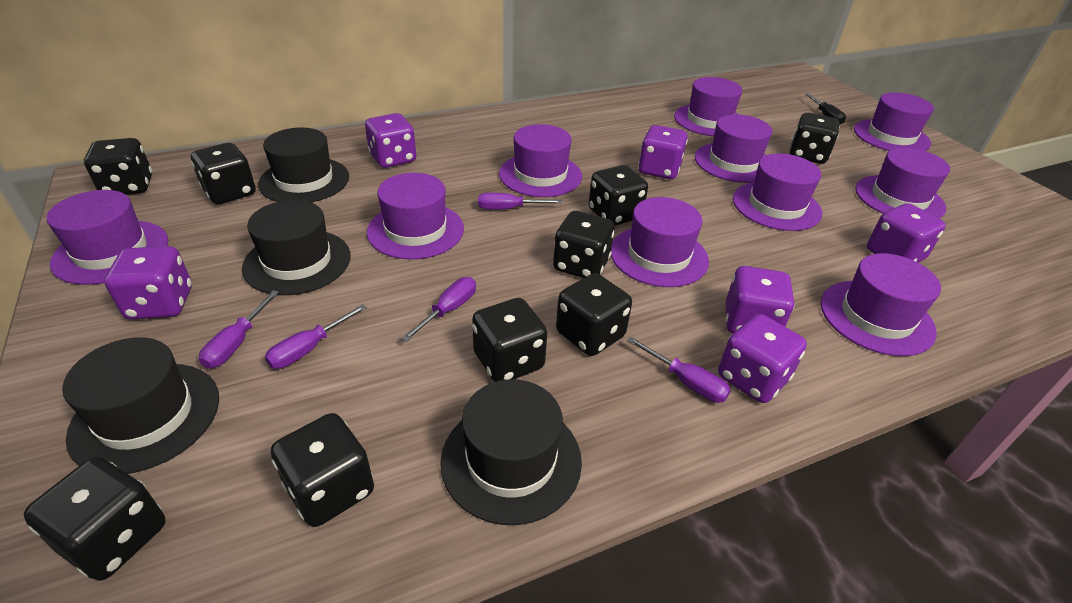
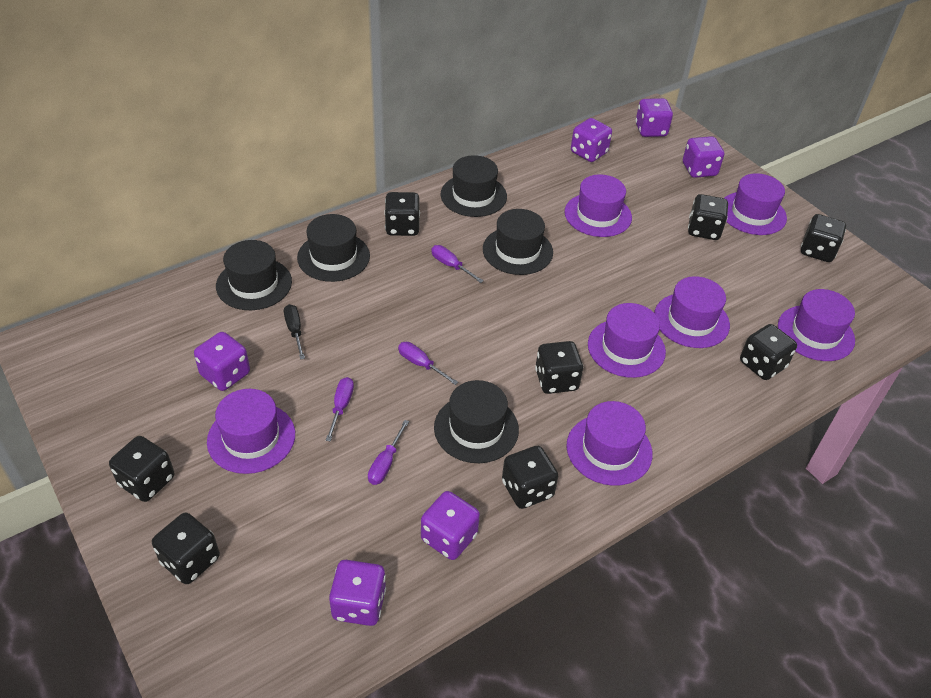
black dice: [24,457,166,581] [84,138,152,195] [191,143,256,204] [271,413,374,527] [472,298,547,382] [553,211,615,278] [556,273,632,356] [589,165,648,226] [790,113,840,164] = 9 -> [109,436,174,502] [152,513,220,584] [384,192,420,236] [502,446,558,509] [535,341,583,394] [688,194,728,240] [740,324,797,380] [801,214,846,262] = 8
black hat: [62,337,219,474] [242,200,351,295] [258,127,349,202] [440,379,582,525] = 4 -> [216,240,292,310] [297,214,370,282] [434,380,519,463] [441,155,507,217] [483,209,553,275] = 5
purple hat: [47,190,168,285] [367,173,464,259] [499,124,582,197] [611,197,709,287] [674,77,742,136] [695,114,772,183] [733,153,822,231] [821,253,941,356] [854,92,934,151] [855,148,950,219] = 10 -> [207,389,295,474] [565,174,632,237] [566,401,653,486] [588,303,666,378] [654,276,730,348] [725,173,787,235] [778,289,855,361] = 7
purple screwdriver: [199,290,279,369] [265,304,367,369] [401,277,476,342] [478,193,562,210] [627,337,731,403] = 5 -> [326,377,354,442] [368,420,409,485] [398,342,458,385] [431,245,484,283] = 4

